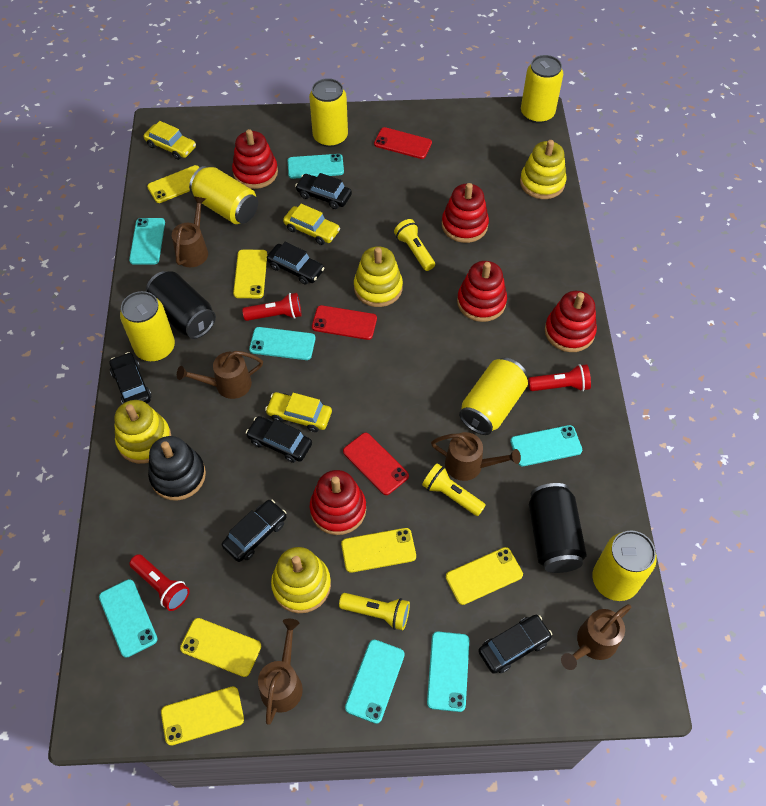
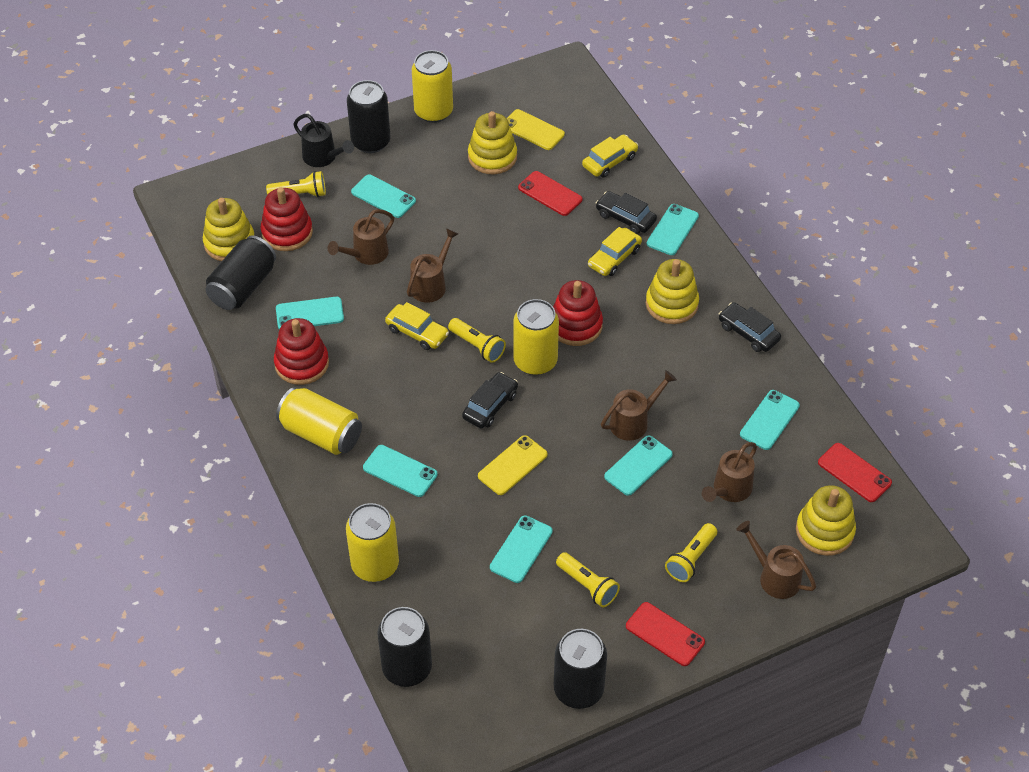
black can: [146,271,216,339] [529,483,587,573] = 2 -> [206,235,276,310] [347,80,391,153] [377,607,432,687] [554,629,607,709] = 4
black car: [109,352,151,404] [222,500,287,562] [246,416,312,463] [267,242,324,285] [295,173,352,209] [478,615,552,674] = 6 -> [462,372,518,429] [596,191,657,234] [719,302,781,352] = 3
black stacking toy: [148,436,206,500] = 1 -> none = 0
black watering can: none = 0 -> [293,114,354,167] = 1
red flashlight: [129,554,190,611] [242,293,302,321] [528,364,591,391] = 3 -> none = 0
red stacking toy: [232,129,278,189] [310,470,366,535] [442,183,489,243] [457,261,507,322] [545,291,597,352] = 5 -> [261,187,313,251] [274,318,329,385] [553,280,603,346] = 3
yellow can: [120,291,175,361] [189,166,258,224] [309,78,348,147] [459,358,528,435] [521,55,563,123] [593,531,657,601] = 6 -> [276,387,362,455] [346,503,399,582] [412,50,453,123] [513,299,559,375] = 4
yellow flashlight: [339,593,410,630] [394,219,435,271] [422,463,486,516] = 3 -> [266,171,326,197] [448,318,506,363] [556,552,620,607] [665,523,717,582] = 4
yellow phone: [147,165,200,203] [161,686,244,746] [180,618,261,677] [233,250,267,298] [341,528,416,573] [446,547,523,605] = 6 -> [478,435,548,495] [506,109,565,150] = 2

